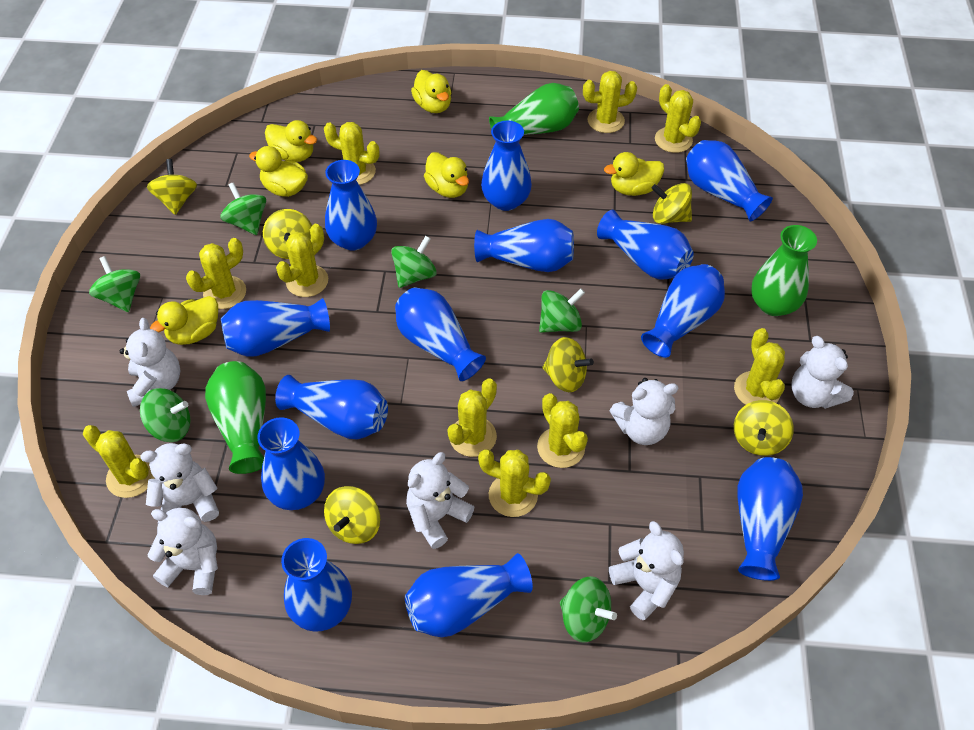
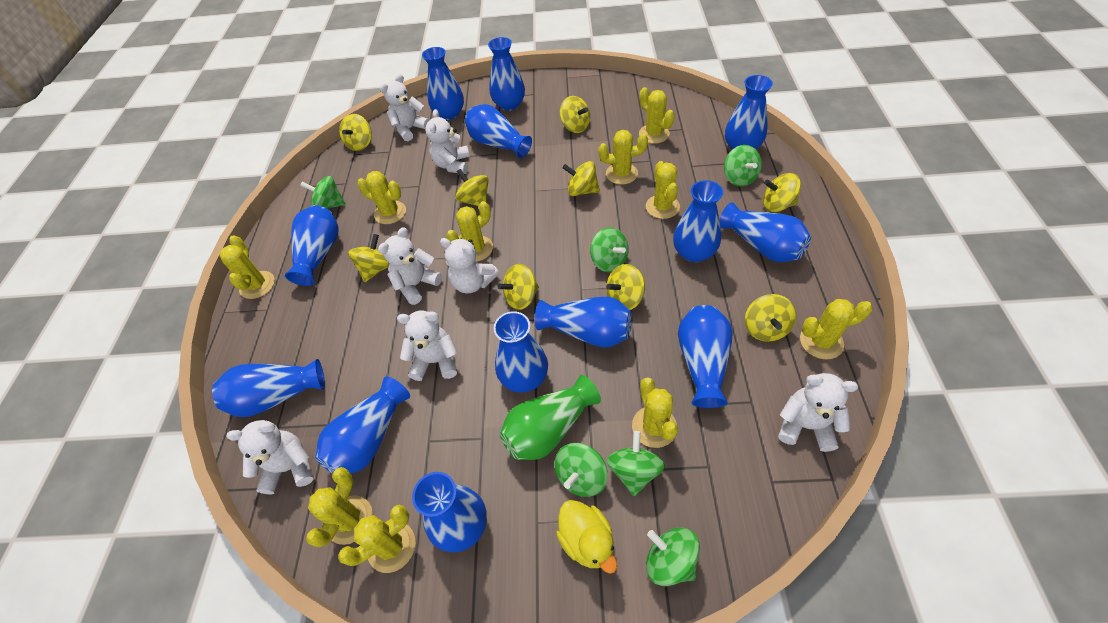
green vase: [205,361,266,474] [489,83,579,135] [751,225,817,316] = 3 -> [500,375,601,460] = 1
yellow duck: [150,296,218,345] [249,146,308,197] [265,120,317,162] [411,70,451,113] [424,152,469,198] [604,152,664,196] = 6 -> [556,500,617,574] = 1
yellow spinning top: [147,159,197,215] [263,209,312,259] [324,486,380,544] [543,337,594,392] [651,183,692,224] [734,400,794,456] = 6 -> [339,114,372,151] [348,234,389,282] [455,169,489,206] [497,264,539,310] [560,96,590,133] [562,161,600,196] [606,264,645,310] [745,294,796,342] [763,173,801,212] = 9

